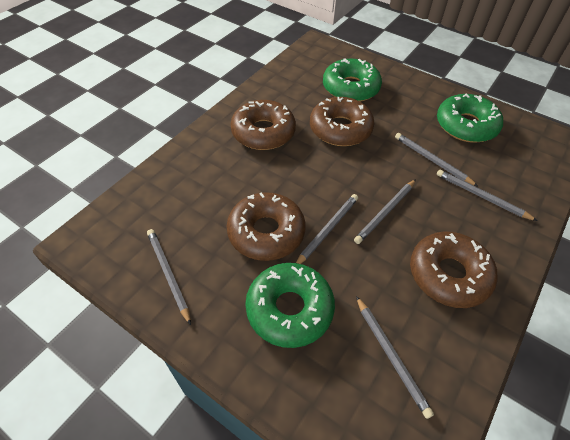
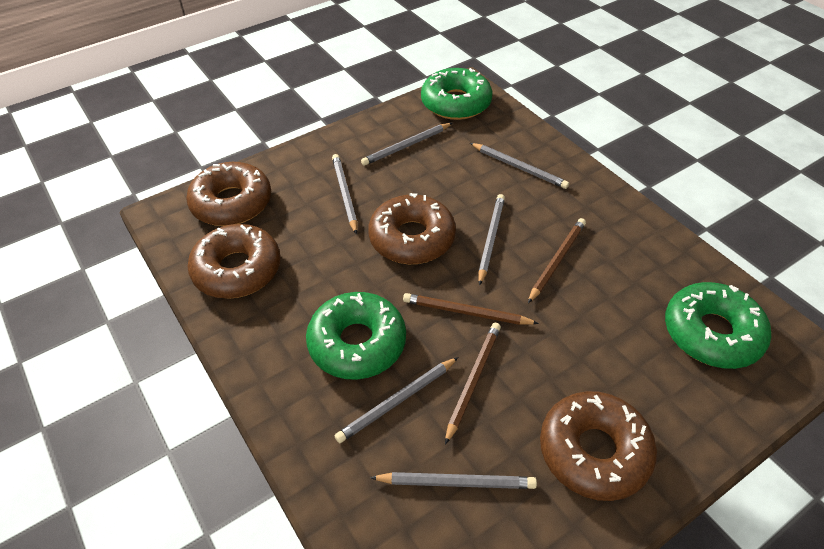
brown pencil: none = 0 -> [403,293,539,325] [445,323,501,445] [528,218,586,303] = 3

